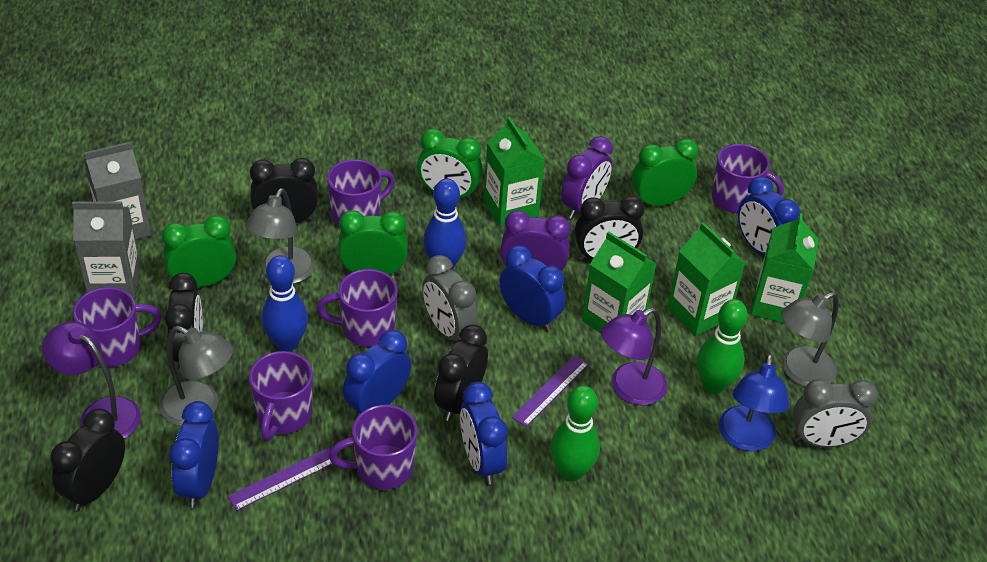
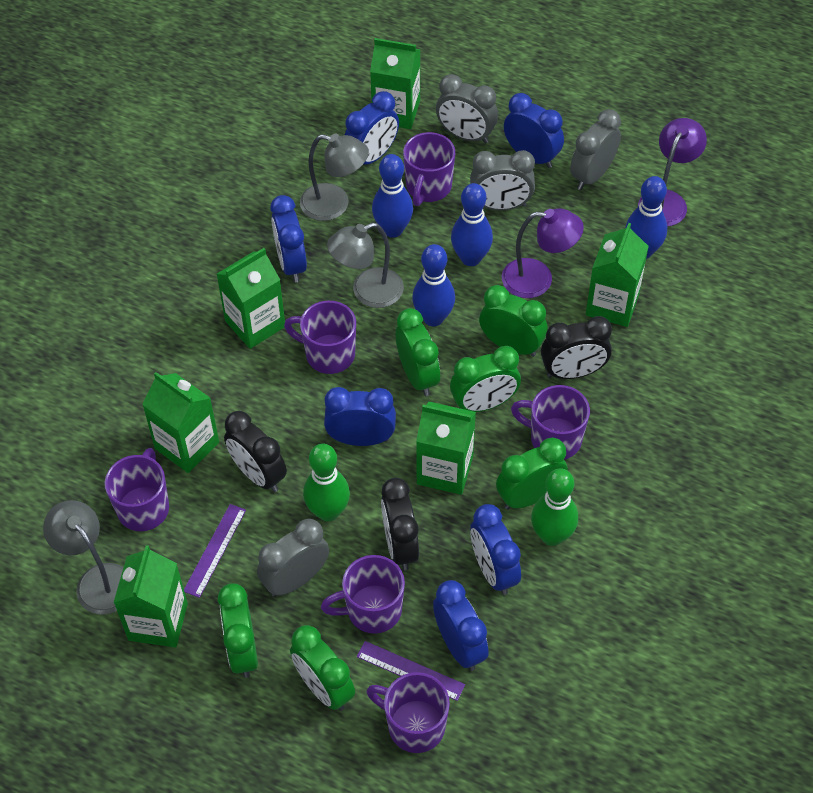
black clock: [50,408,125,511] [165,273,203,362] [250,158,318,223] [434,324,488,421] [575,196,645,260] = 5 -> [224,411,287,492] [381,478,419,570] [541,316,612,379] = 3
blue bowling pin: [261,255,308,351] [423,179,467,270] = 2 -> [372,154,413,238] [412,244,455,327] [451,183,493,266] [625,176,667,259] = 4
blue clock: [169,401,219,508] [343,330,411,419] [460,382,508,485] [499,245,565,331] [738,177,799,256] = 5 -> [270,195,307,283] [324,387,396,446] [345,91,399,165] [433,580,489,671] [470,504,521,595] [504,93,564,168] = 6
blue lamp: [719,354,789,451] = 1 -> none = 0
green carton: [484,117,545,226] [582,231,656,334] [668,222,745,336] [751,213,819,323] = 4 -> [114,545,188,647] [142,372,219,473] [217,248,285,349] [370,38,421,129] [416,402,476,495] [586,223,649,327] = 6
green clock: [162,215,236,287] [338,210,408,275] [417,129,483,201] [632,138,698,206] = 4 -> [218,583,258,678] [290,625,355,711] [396,308,440,396] [450,346,521,412] [479,285,548,357] [496,437,568,510] = 6
grey carton: [72,202,140,298] [84,142,151,240] = 2 -> none = 0
grey clock: [422,255,478,341] [793,379,878,447] = 2 -> [257,519,329,597] [436,74,498,144] [470,150,535,211] [570,109,621,190] = 4
purple clock: [500,210,571,271] [561,136,613,219] = 2 -> none = 0

